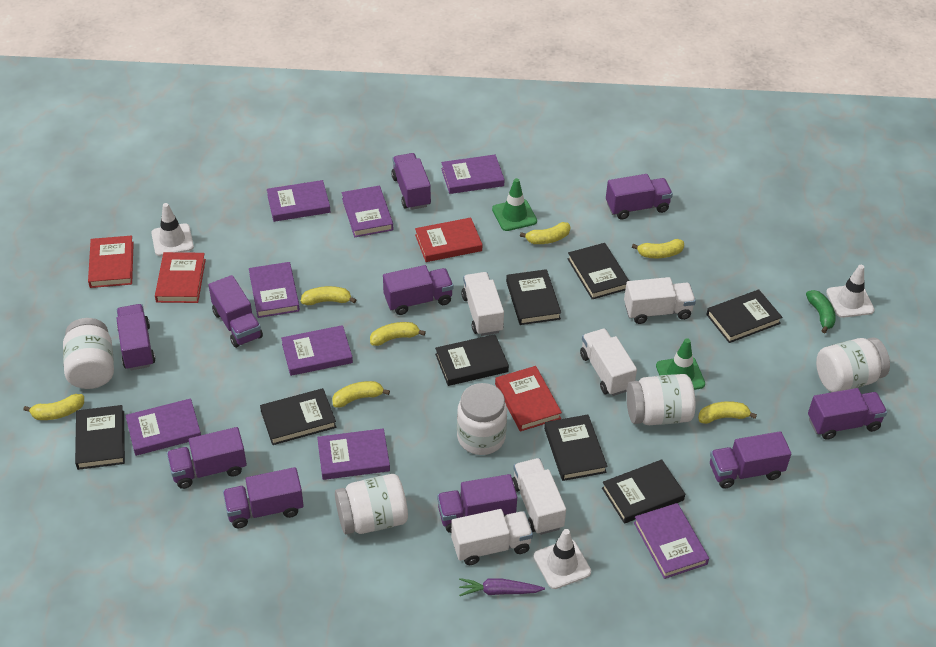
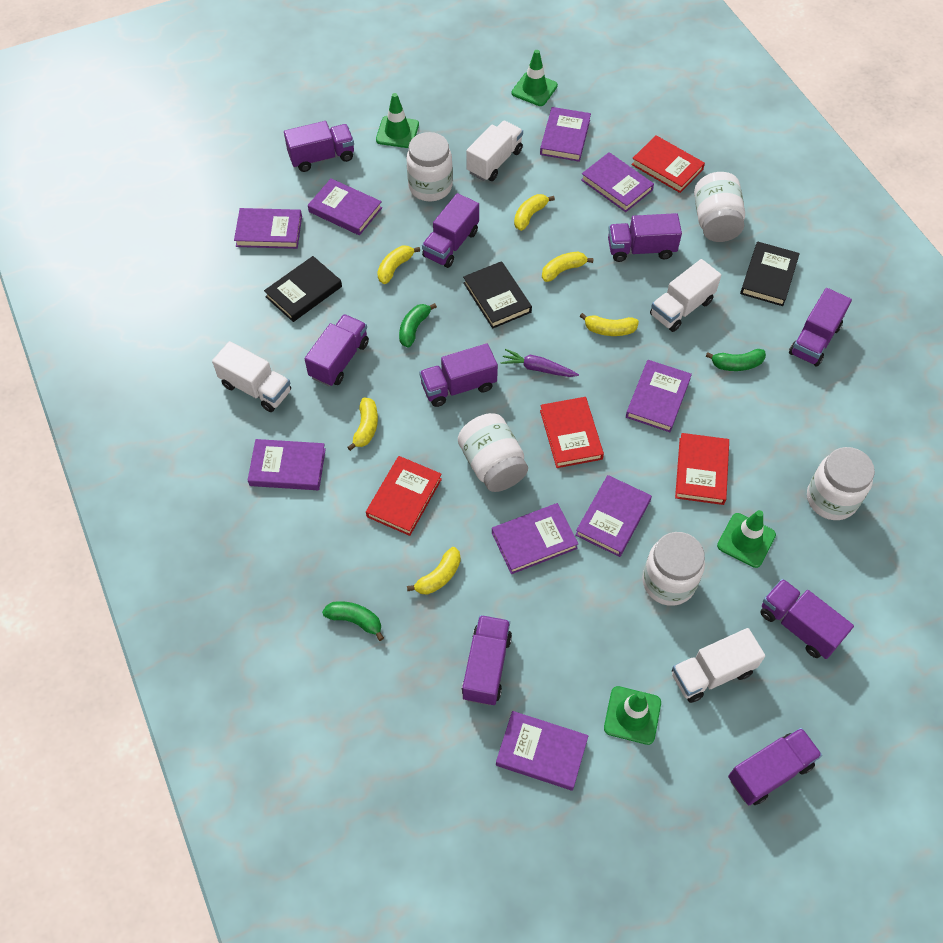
black book: [75,405,125,470] [260,388,336,445] [435,334,509,386] [506,269,561,325] [544,415,608,481] [568,243,629,299] [602,459,685,524] [706,290,782,343] = 8 -> [264,256,342,322] [463,261,532,329] [740,242,800,306] = 3
green banana: [806,290,836,333] = 1 -> [322,601,384,641] [399,303,437,348] [706,349,766,371] = 3
green traffic cone: [492,178,537,231] [656,338,705,390] = 2 -> [376,93,419,148] [512,50,558,106] [604,686,661,745] [717,510,776,568] = 4
purple book: [125,398,201,456] [249,262,300,318] [267,180,330,222] [281,325,353,376] [317,428,390,480] [342,186,393,237] [441,155,505,194] [634,503,709,579] = 8 -> [234,208,302,249] [248,439,326,490] [308,178,382,235] [492,503,579,574] [496,711,588,791] [540,107,591,162] [575,475,652,557] [581,152,654,212] [626,360,692,432] = 9
purple truck: [116,304,155,370] [167,427,247,489] [209,275,263,348] [223,467,304,528] [383,265,453,315] [391,153,431,210] [437,474,517,533] [606,174,673,220] [710,431,791,489] [808,388,887,440] = 10 -> [284,121,354,172] [304,314,369,386] [419,343,498,407] [422,193,479,268] [462,615,512,705] [608,213,682,262] [728,728,822,805] [760,579,854,659] [789,288,852,367] = 9
white traffic cone: [151,203,194,256] [534,529,591,589] [826,265,875,318] = 3 -> none = 0
white truck: [451,509,533,565] [461,272,504,336] [512,458,566,535] [580,329,637,396] [624,277,696,324] = 5 -> [212,341,291,412] [466,121,523,181] [650,259,721,332] [672,628,765,703] = 4
yellow banana: [23,394,84,420] [301,286,356,305] [332,381,390,407] [370,322,426,346] [520,222,570,244] [632,239,684,258] [698,401,757,424] = 7 -> [347,398,378,451] [377,246,420,284] [407,547,461,595] [514,194,555,231] [542,252,594,282] [580,313,639,336] = 6

